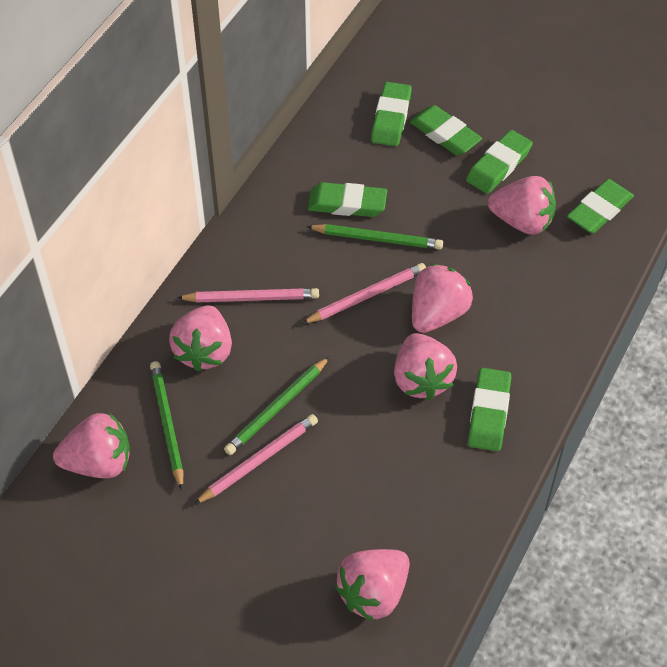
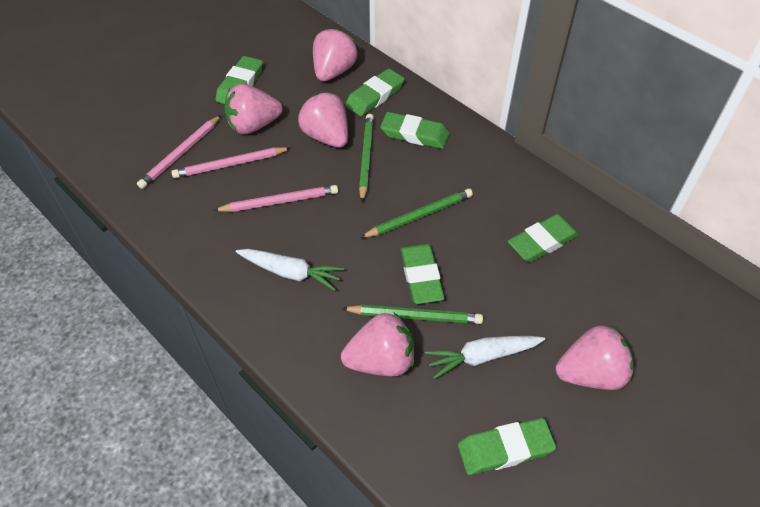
pink strawberry: [53,413,130,478] [169,305,232,372] [335,549,410,621] [394,333,457,400] [412,264,473,333] [488,176,556,235] = 6 -> [224,84,283,134] [298,92,348,148] [313,28,357,81] [341,313,415,376] [556,325,634,390] = 5
white carrot: none = 0 -> [236,249,344,291] [425,336,545,379] = 2

